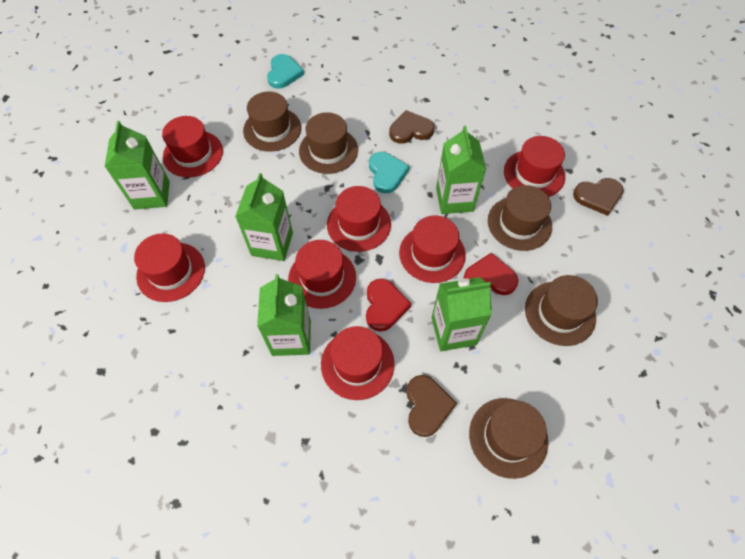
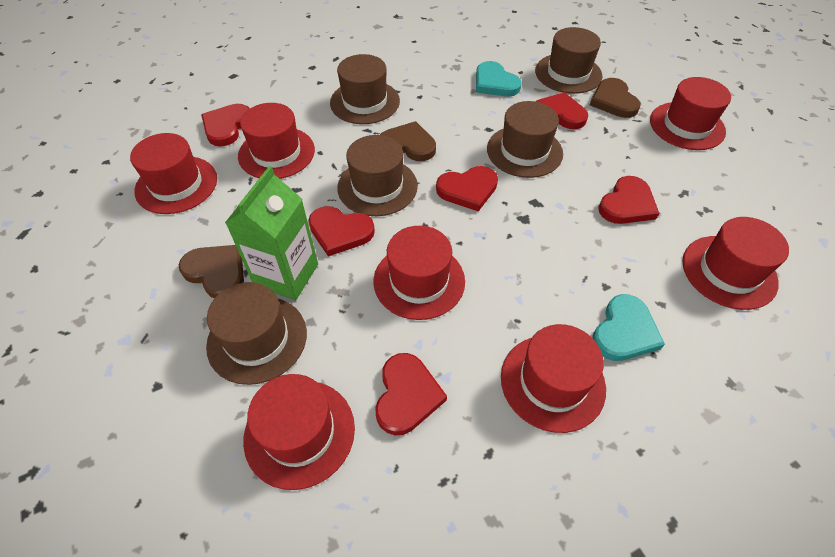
green carton: [105,121,170,209] [235,173,293,261] [257,274,311,356] [432,277,492,351] [436,126,486,214] = 5 -> [225,166,318,300] = 1
red heart: [366,279,411,332] [464,253,519,295] = 2 -> [201,104,250,146] [308,206,375,257] [375,353,447,435] [436,166,498,211] [535,92,588,129] [598,176,659,224] = 6

